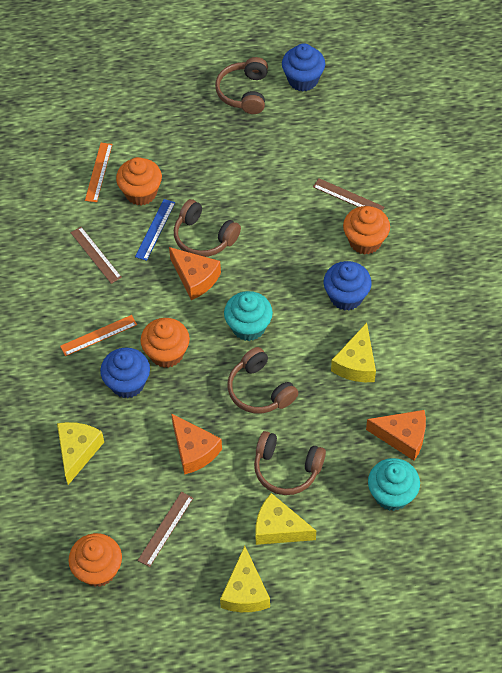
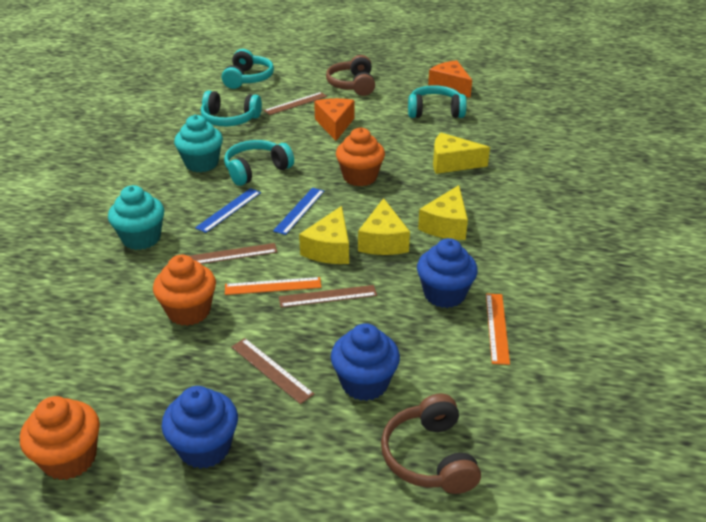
blue ruler: [135,199,175,261] = 1 -> [195,188,261,233] [273,188,324,235] = 2
brown headphones: [174,199,241,257] [215,57,268,114] [227,347,298,413] [254,431,326,495] = 4 -> [326,55,375,96] [381,394,481,494] = 2
brown ruler: [71,227,122,284] [138,492,193,567] [313,178,384,211] = 3 -> [190,243,277,264] [231,338,314,404] [264,92,327,115] [279,285,377,308] = 4
orange cheese: [169,247,221,300] [171,413,222,475] [366,410,426,461] = 3 -> [314,98,355,141] [428,60,472,98] = 2
orange cupcake: [68,533,122,587] [116,157,162,205] [140,318,190,368] [343,206,390,255] = 4 -> [20,396,100,480] [153,255,216,326] [336,127,385,186] = 3
turquoise headphones: none = 0 -> [201,91,262,126] [222,49,274,89] [224,140,294,186] [408,85,467,118] = 4

